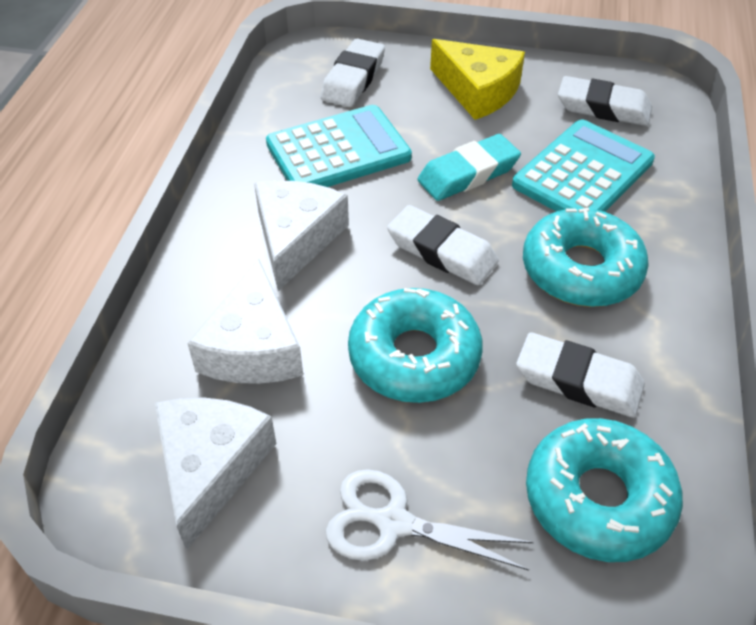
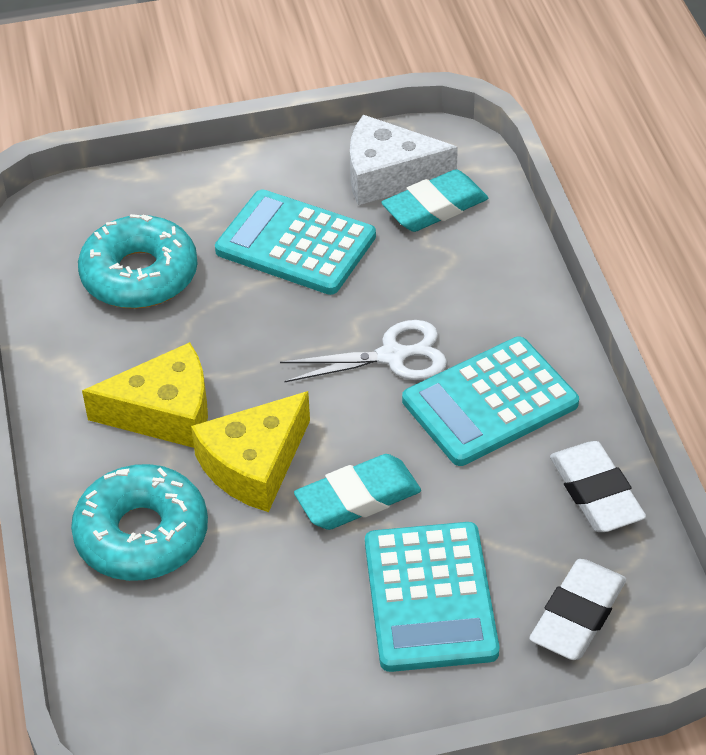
turquoise calculator: [266,105,412,187] [512,119,655,212] = 2 -> [215,189,376,295] [365,522,500,672] [402,337,579,466] = 3
turquoise donut: [348,288,482,403] [523,208,649,307] [526,418,683,562] = 3 -> [71,464,208,581] [78,214,198,309] = 2
turquoise eraser: [418,134,521,201] = 1 -> [294,454,421,530] [381,169,488,232] = 2
white cheese: [155,398,276,551] [187,259,303,384] [254,181,349,291] = 3 -> [350,115,458,205] = 1
white eraser: [320,38,385,107] [387,205,499,285] [516,332,645,418] [558,76,652,126] = 4 -> [529,559,626,660] [550,441,646,532] = 2
yellow cheese: [430,39,525,120] = 1 -> [82,342,208,448] [191,391,310,512] = 2

